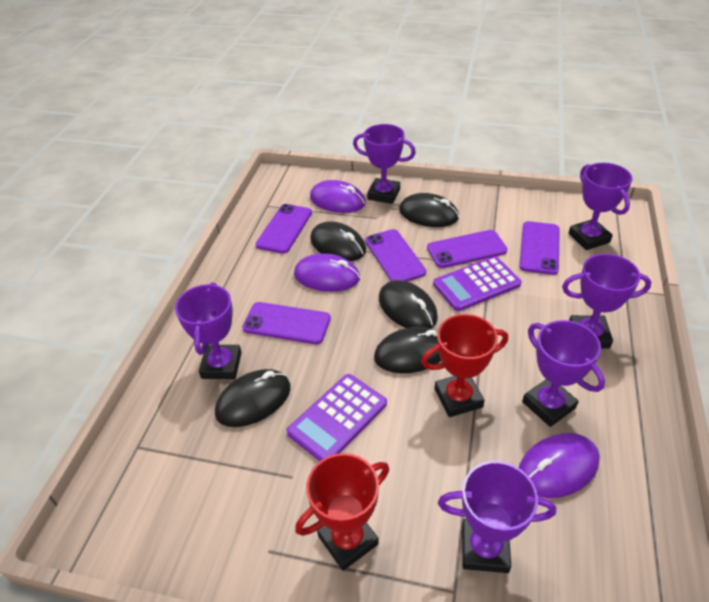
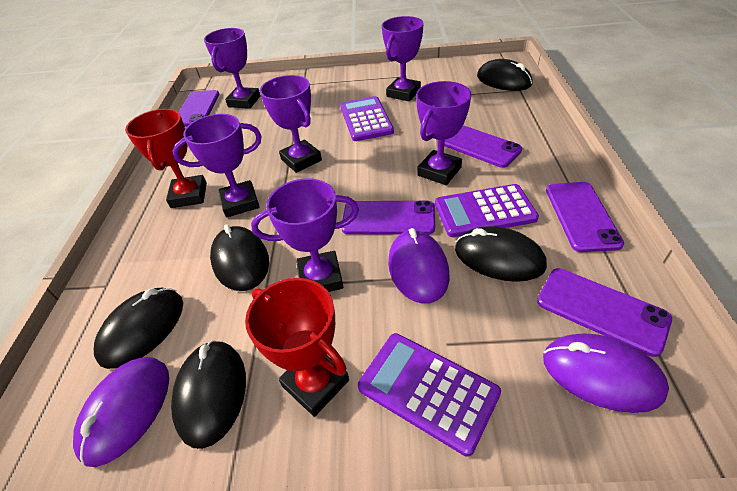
purple calculator: [287,374,387,461] [433,256,521,311] = 2 -> [340,96,394,141] [358,333,501,457] [435,184,539,237] = 3

